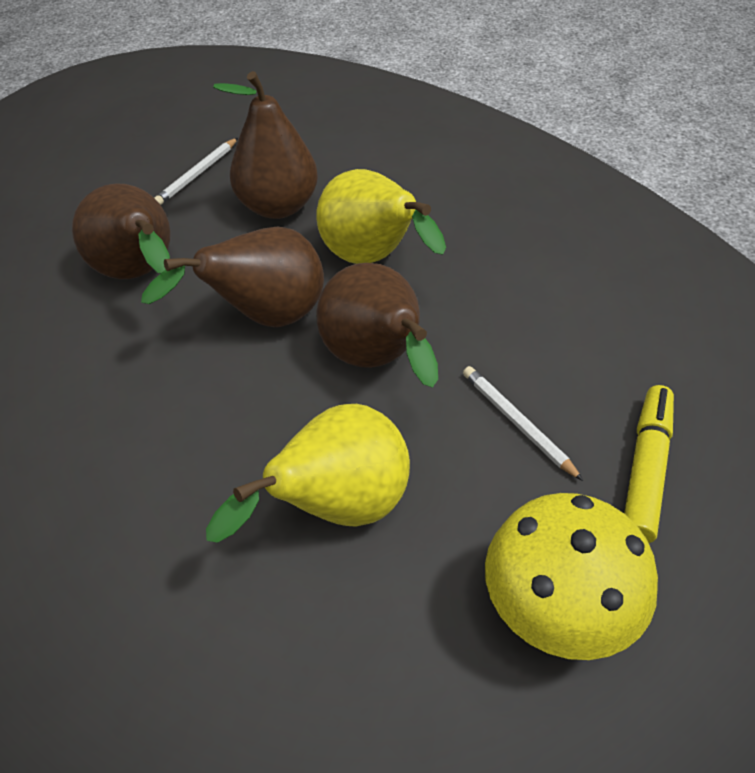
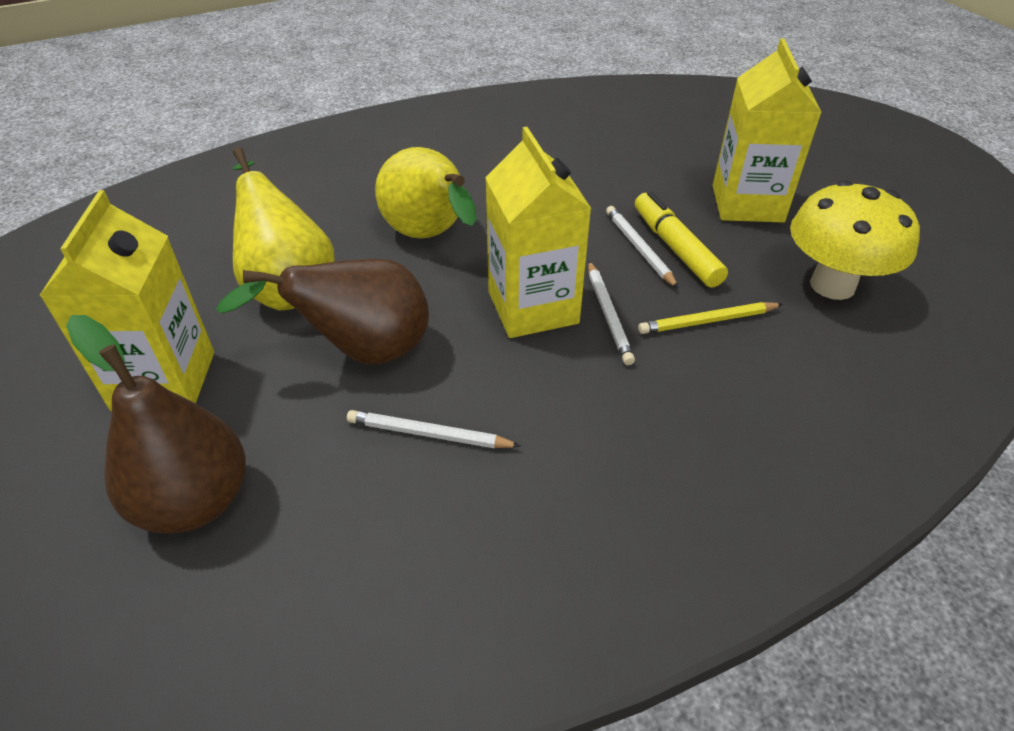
brown pear: [72,183,171,279] [141,226,324,327] [213,71,318,219] [317,263,438,388] = 4 -> [66,315,246,533] [216,259,429,365] = 2
white pencil: [154,138,238,205] [463,366,583,481] = 2 -> [347,410,521,448] [588,261,635,365] [606,206,679,289] = 3
yellow carton: none = 0 -> [39,190,214,411] [485,127,592,338] [713,38,822,223] = 3
yellow pencil: none = 0 -> [638,302,783,334] = 1

